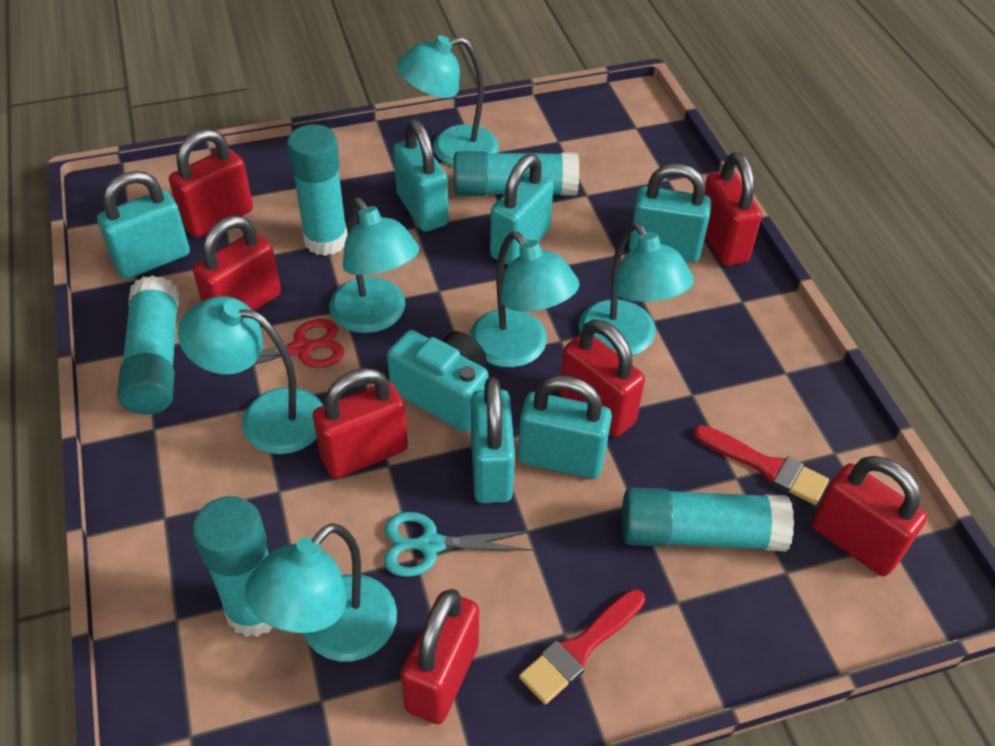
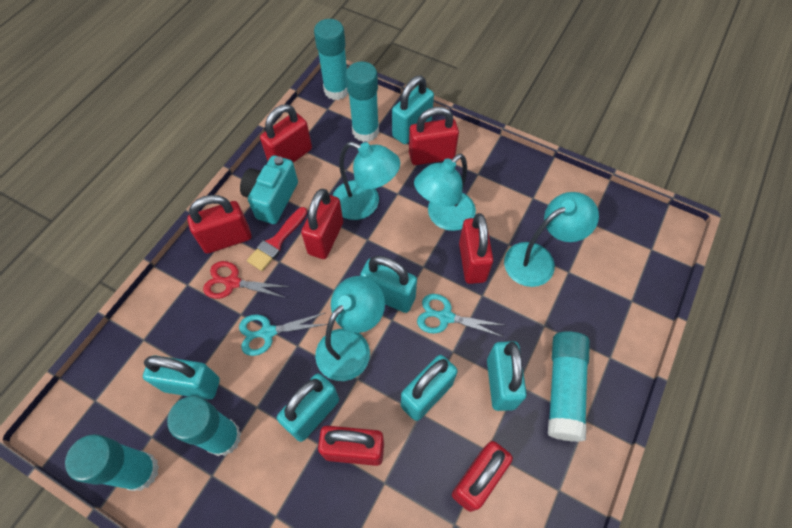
red brush: [519,589,645,704] [694,425,829,505] = 2 -> [247,207,307,271] = 1
turquoise lamp: [178,296,323,454] [245,523,397,661] [329,197,419,333] [397,35,499,166] [470,231,580,368] [579,222,694,356] = 6 -> [315,276,385,381] [333,142,400,220] [414,154,476,231] [504,192,599,287] = 4
turquoise scissors: [384,512,533,577] = 1 -> [239,313,328,356] [417,294,503,337] = 2

